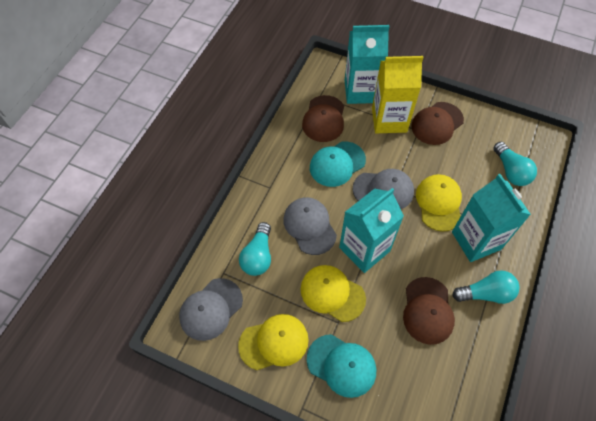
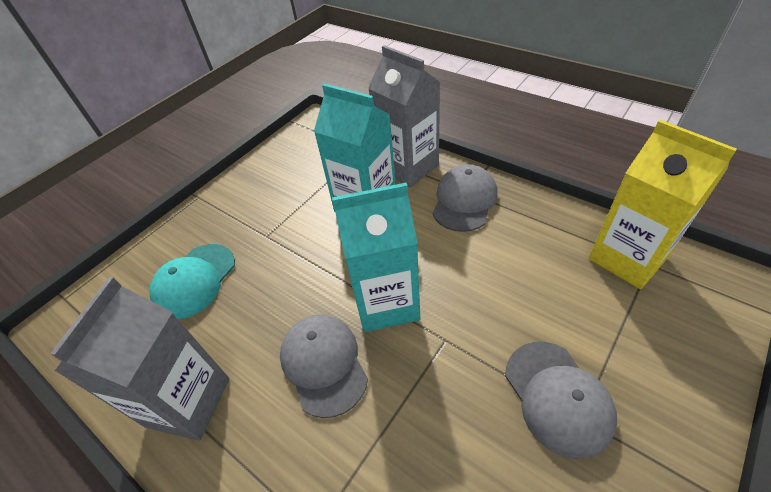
brown cap: [302,95,344,142] [403,277,455,345] [411,102,464,145] = 3 -> none = 0
grey carton: none = 0 -> [50,277,229,441] [368,45,440,188] = 2
turquoise cap: [307,334,376,398] [310,141,366,187] = 2 -> [149,244,235,319] = 1
turquoise carton: [339,188,404,273] [345,25,390,104] [452,174,531,262] = 3 -> [314,84,396,212] [332,183,420,332] = 2
turquoise light bulb: [239,222,271,276] [452,270,520,304] [493,142,537,186] = 3 -> none = 0
yellow cap: [238,314,309,370] [301,265,366,322] [416,174,462,232] = 3 -> none = 0

